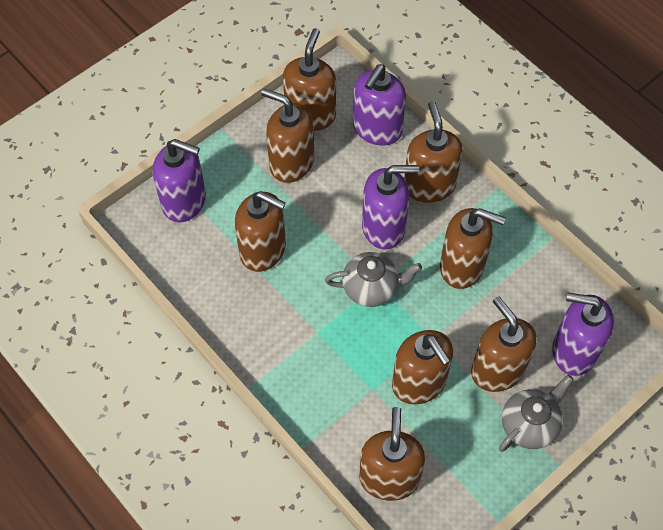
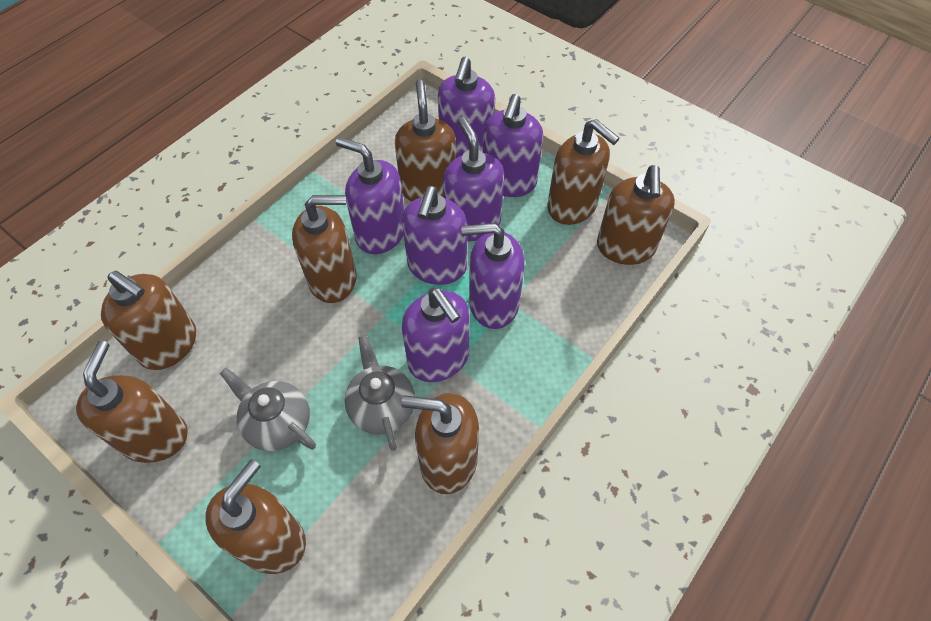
purple soap dispenser: [153,139,206,222] [353,64,406,146] [362,165,419,249] [552,293,614,376] = 4 -> [336,137,404,254] [401,287,470,382] [402,186,467,285] [438,56,495,158] [442,117,504,241] [461,223,525,329] [483,94,543,197] = 7

